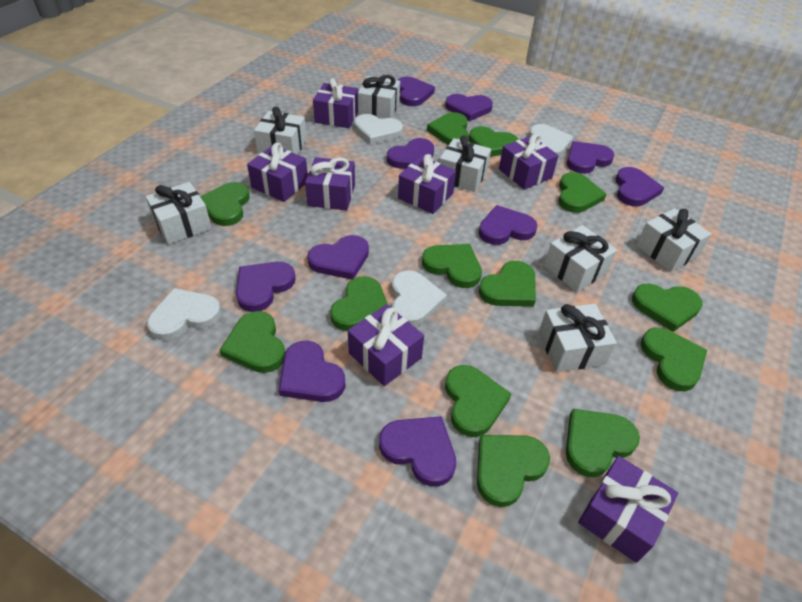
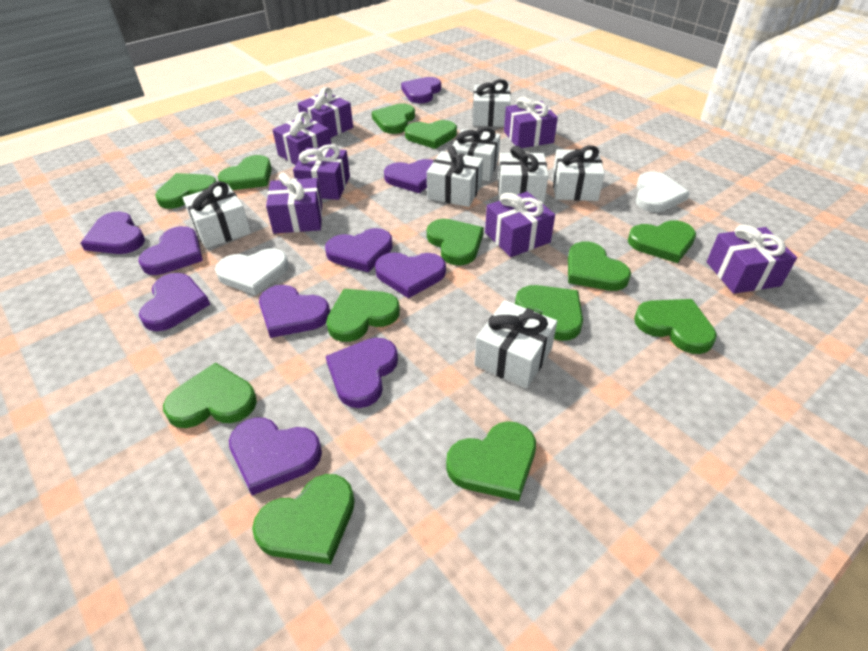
white heart: [147,288,222,341] [354,114,403,144] [391,270,447,326] [529,124,573,158] = 4 -> [215,248,289,296] [636,171,690,212] = 2

